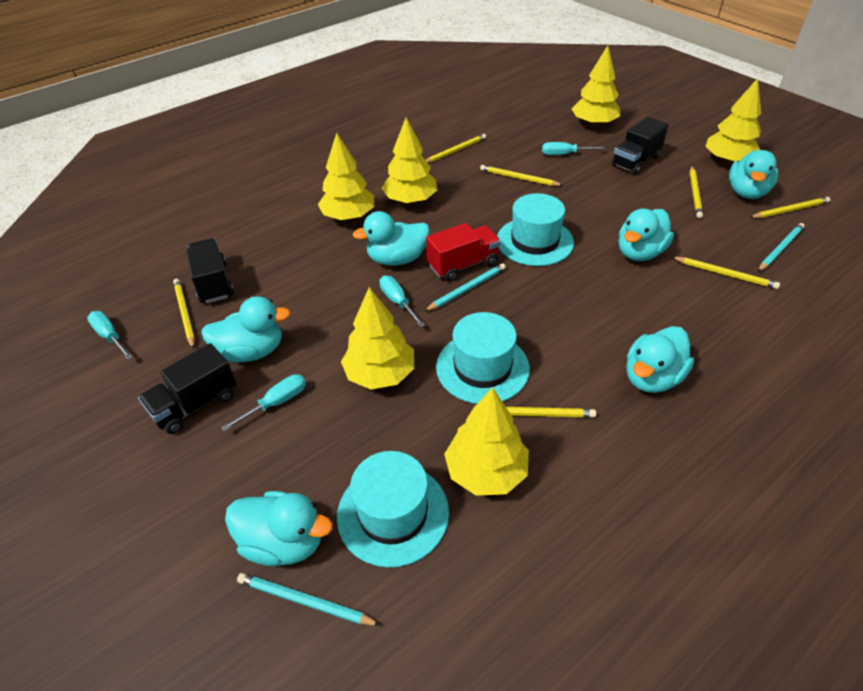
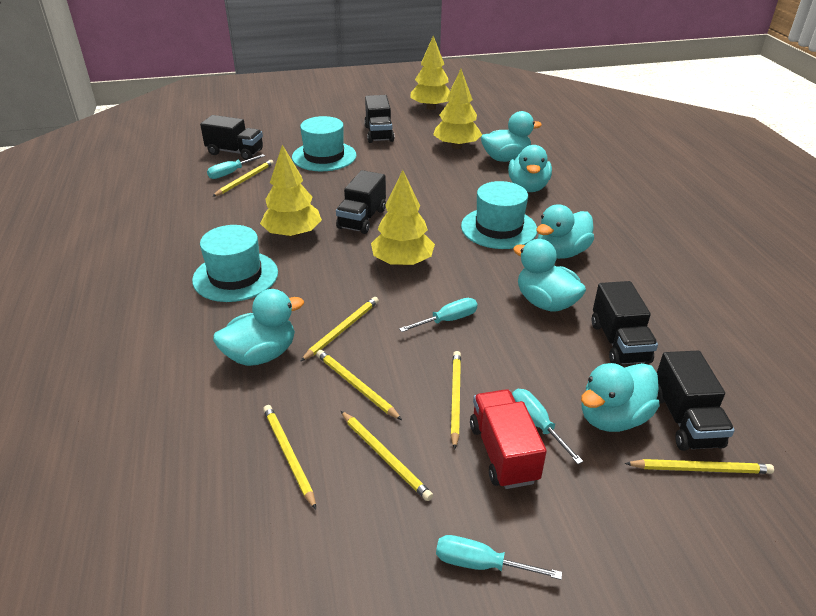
black truck: [138,343,237,434] [186,238,234,303] [611,117,669,175] = 3 -> [200,115,263,160] [336,170,386,234] [364,95,394,143] [592,281,658,365] [657,351,735,451] = 5
turquoise pencil: [237,573,380,626] [425,263,506,311] [758,223,805,272] = 3 -> none = 0
yellow tree: [318,133,374,221] [341,287,414,389] [382,117,437,204] [444,387,529,496] [572,45,620,127] [705,78,761,164] = 6 -> [260,145,322,238] [371,170,435,267] [410,36,450,110] [433,69,482,149] = 4

